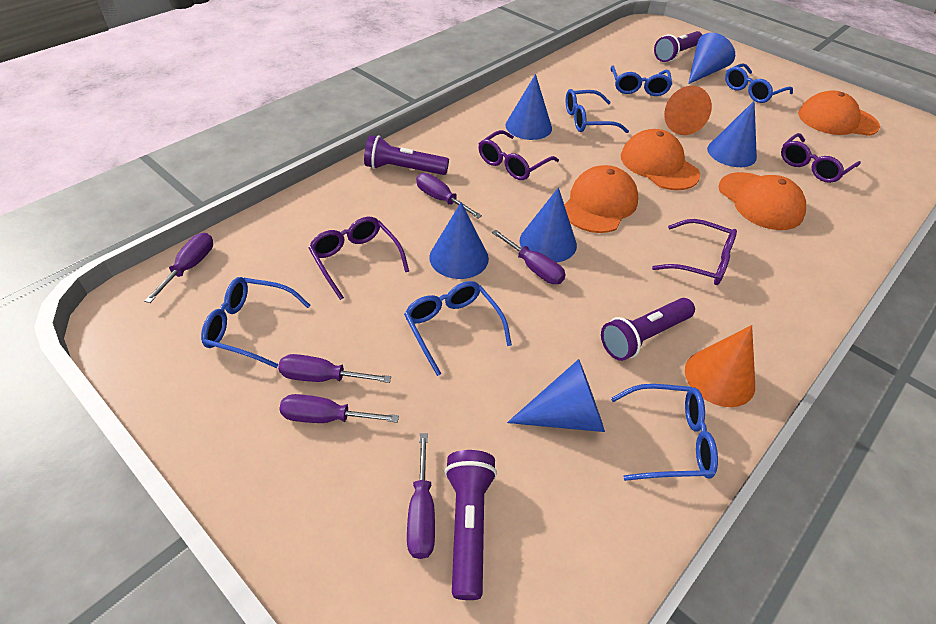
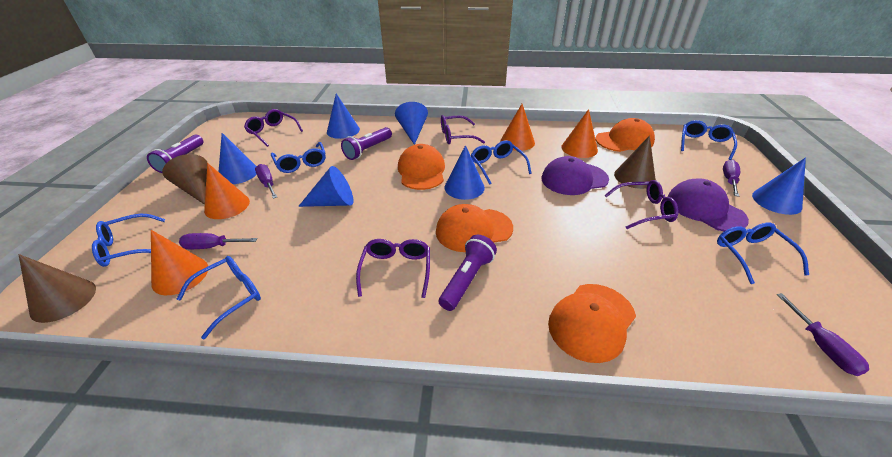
brown cone: none = 0 -> [19,254,96,323] [162,154,207,205] [614,135,656,189] = 3
orange cone: [664,86,712,135] [685,325,755,407] = 2 -> [151,230,208,295] [204,163,250,219] [500,104,535,151] [561,109,598,158] = 4
purple cap: none = 0 -> [542,156,609,195] [668,178,749,231] = 2
purple flashlight: [364,135,449,175] [445,450,497,600] [601,298,695,361] [654,31,702,62] = 4 -> [147,135,203,173] [341,127,392,160] [439,235,497,311] = 3
purple screwdriver: [144,233,213,303] [278,354,391,383] [279,394,399,423] [407,433,435,559] [416,173,482,218] [492,230,566,284] = 6 -> [179,233,258,249] [255,164,277,199] [723,160,740,197] [777,293,869,376] = 4

